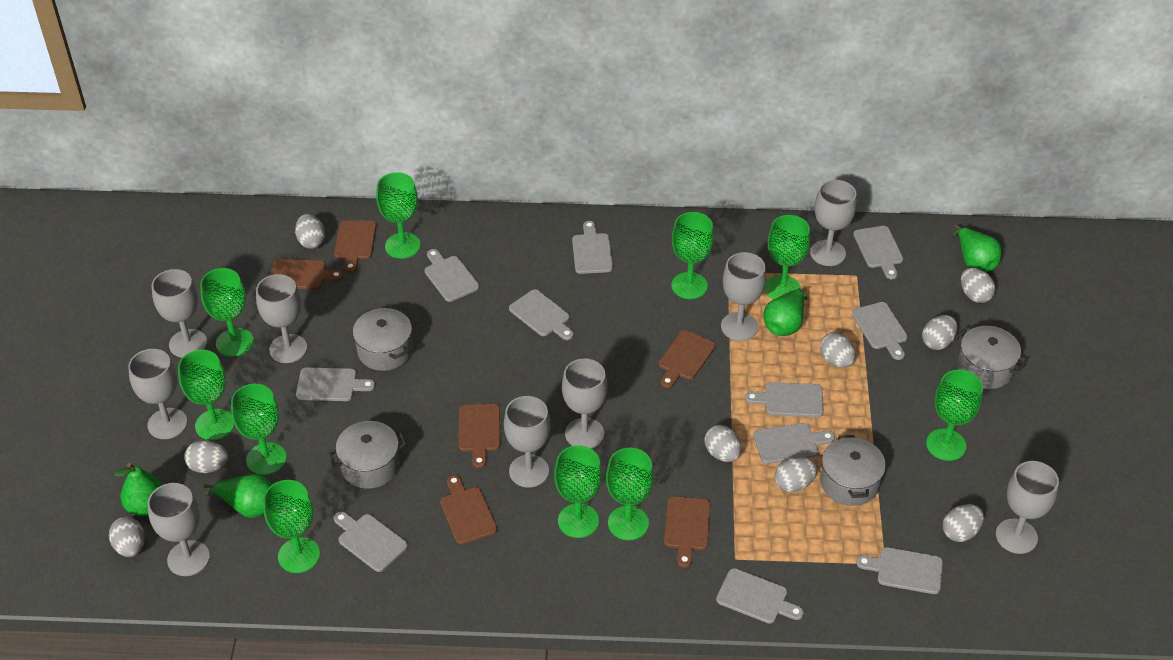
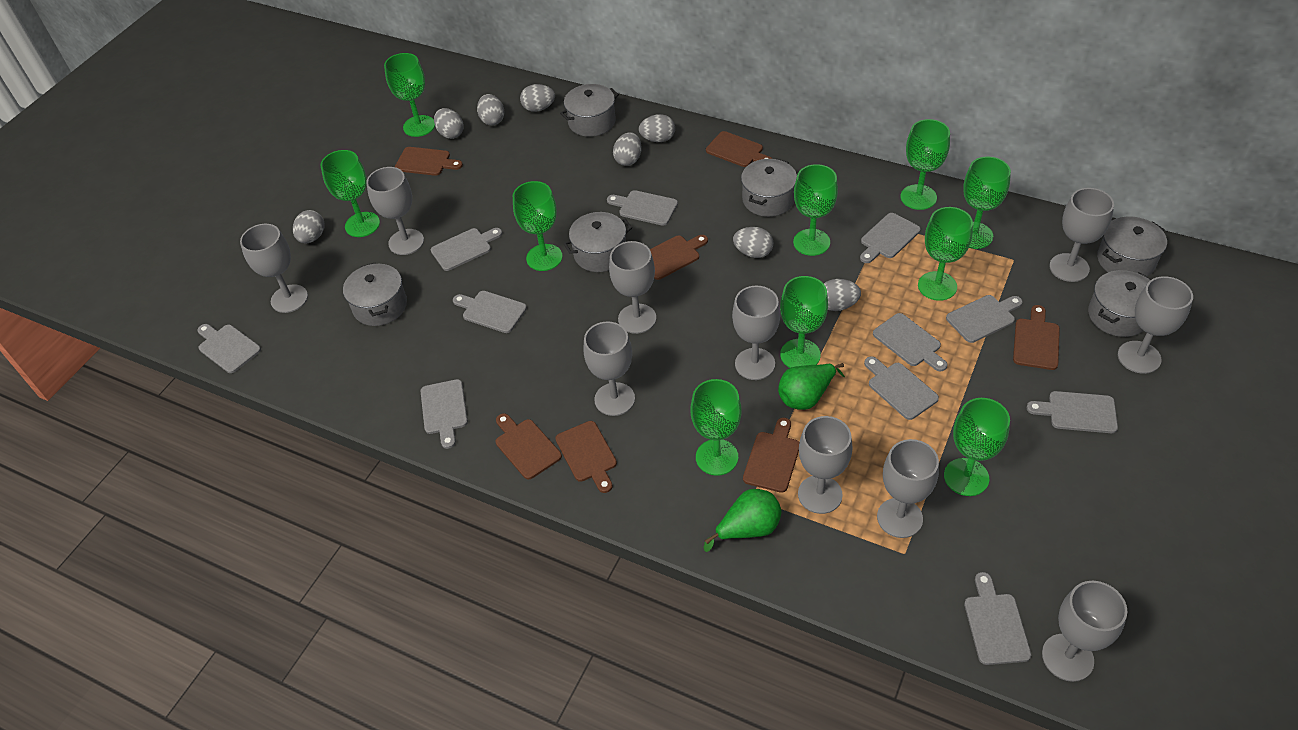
brown cutting board: [270,259,343,290] [334,220,377,273] [440,475,497,545] [459,404,500,468] [659,330,716,388] [664,496,711,568] = 6 -> [395,147,463,176] [496,413,562,479] [555,421,617,493] [650,235,708,280] [706,131,772,167] [743,418,800,493] [1013,305,1060,370] = 7
green pear: [115,463,163,517] [203,474,272,518] [764,287,808,336] [953,224,1002,272] = 4 -> [704,489,782,552] [778,363,845,410] = 2
grey egg: [109,517,145,557] [184,440,229,473] [295,214,325,249] [704,425,741,462] [775,457,817,492] [820,333,856,368] [922,315,957,350] [943,504,984,542] [961,268,995,303] = 9 -> [293,210,325,243] [434,108,464,139] [477,94,504,125] [520,84,555,112] [613,132,642,166] [639,114,675,142] [733,227,773,258] [824,279,861,311] = 8
grey goblet: [128,349,187,439] [148,483,210,576] [152,269,207,358] [256,274,307,363] [504,396,550,488] [562,358,608,448] [721,252,766,341] [810,180,857,266] [996,461,1059,554] = 9 -> [240,224,308,313] [366,167,424,255] [583,321,635,416] [609,241,656,334] [732,286,780,380] [798,416,853,514] [877,439,939,538] [1042,581,1127,682] [1049,188,1114,282] [1118,276,1193,374] = 10
grey pot: [329,421,407,489] [353,308,413,371] [820,435,886,506] [955,326,1026,389] = 4 -> [343,263,407,326] [560,84,619,137] [563,212,632,272] [741,159,797,217] [1088,270,1152,337] [1097,217,1167,276] = 6

